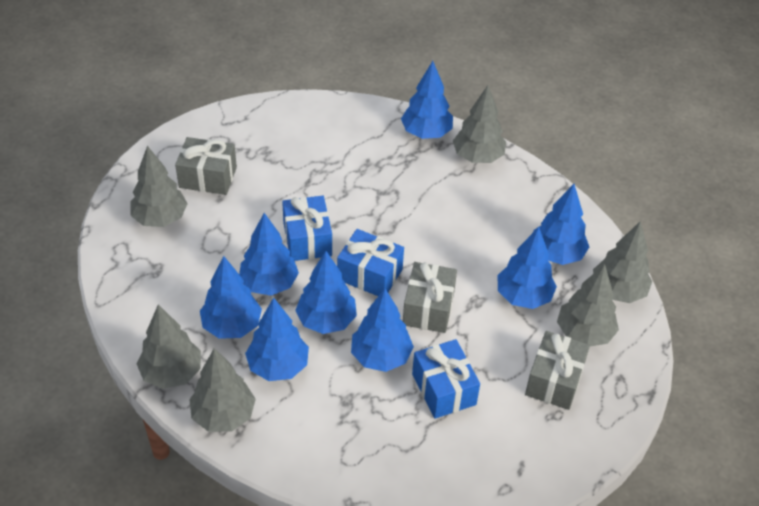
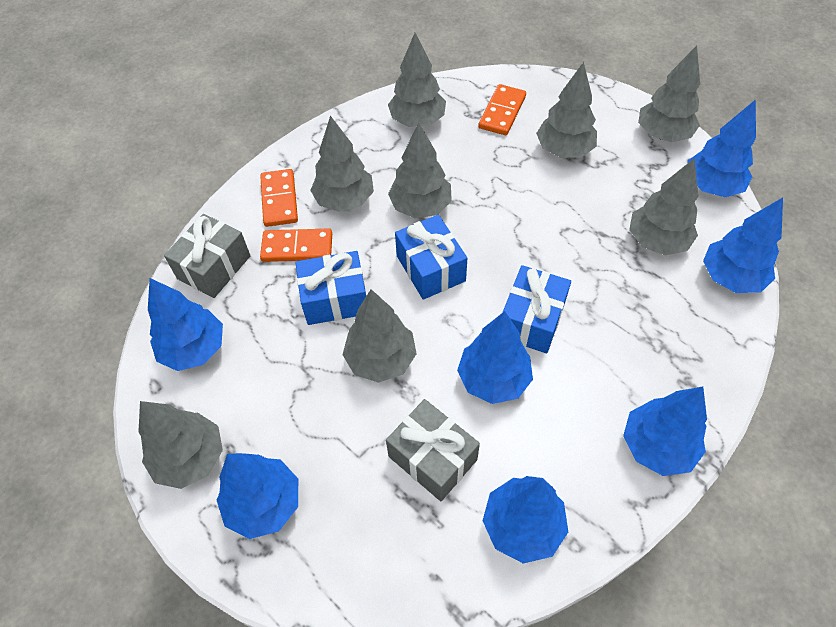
blue tree: [200,256,262,339] [239,213,299,296] [245,297,309,381] [295,251,357,334] [351,288,414,372] [401,61,453,139] [497,227,557,309] [533,184,589,265] = 8 -> [148,278,223,371] [217,453,298,539] [457,311,533,404] [483,476,568,563] [623,387,707,476] [688,99,756,197] [703,198,783,293] = 7
grey gift: [175,137,237,195] [403,262,457,333] [525,331,590,410] = 3 -> [164,214,250,298] [386,399,480,501] = 2
grey tree: [130,146,188,227] [137,304,201,389] [189,348,256,432] [453,85,506,163] [557,264,619,346] [593,221,652,303] = 6 -> [138,401,223,489] [310,116,374,212] [342,289,417,383] [388,33,446,127] [388,122,452,219] [536,62,597,158] [629,158,698,255] [638,45,700,142] = 8
orange domino: none = 0 -> [260,169,298,227] [260,228,332,262] [478,84,526,135] = 3

